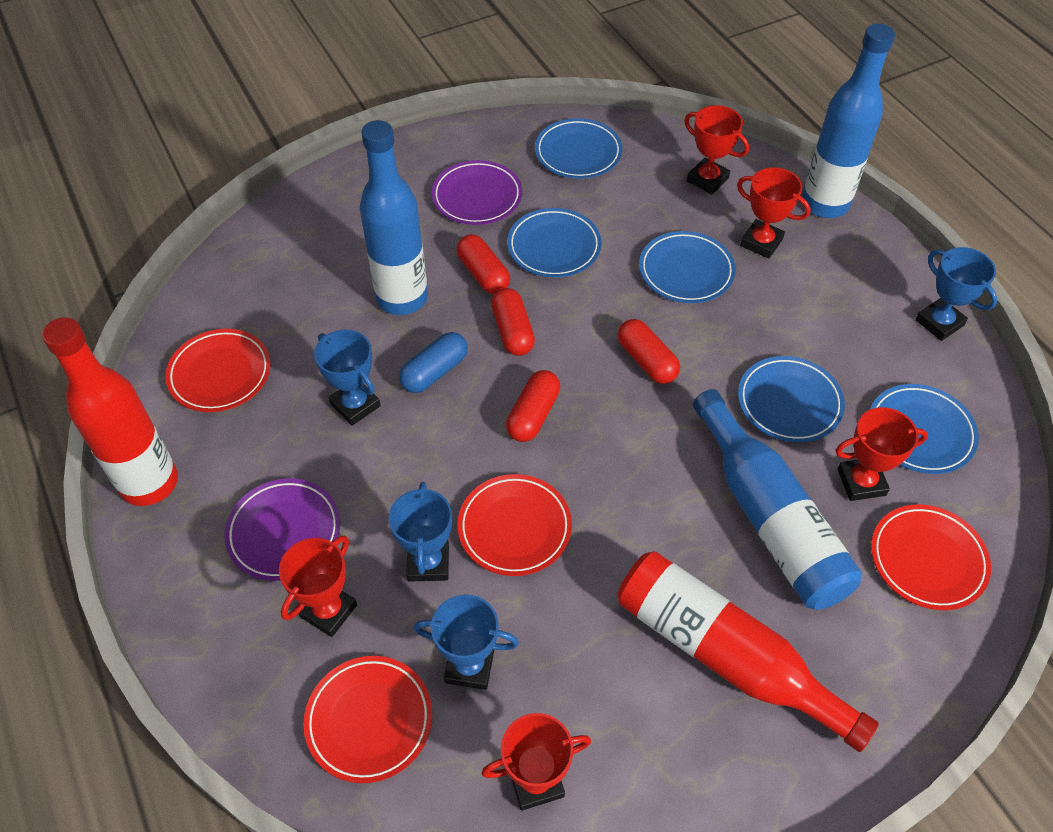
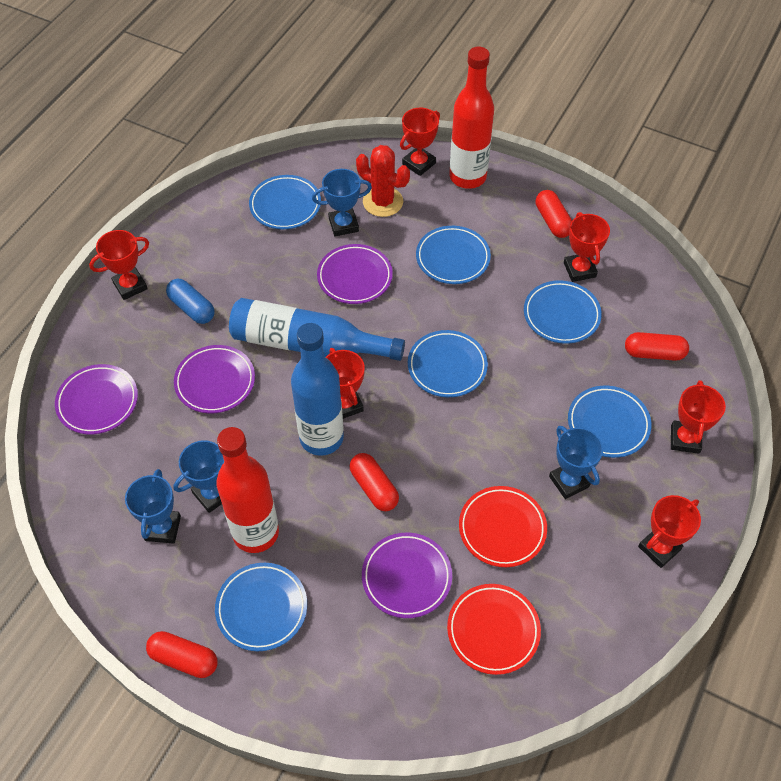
blue bottle: [360,120,428,315] [693,389,862,610] [802,24,895,218] = 3 -> [229,298,405,361] [291,323,344,456] = 2
blue plate: [507,208,601,278] [535,118,622,179] [639,231,736,303] [738,356,845,443] [870,384,979,474] = 5 -> [215,563,307,651] [249,175,321,229] [408,330,488,397] [416,226,491,284] [524,280,602,344] [568,386,652,458] = 6
purple plate: [224,479,340,581] [432,160,522,225] = 2 -> [55,364,138,434] [174,345,255,413] [317,244,393,304] [362,533,452,618] = 4
red cactus: none = 0 -> [356,145,410,217] = 1
red plate: [165,329,271,412] [303,656,432,783] [458,474,572,576] [871,504,991,610] = 4 -> [447,584,541,675] [459,486,547,567] = 2
red trophy: [279,535,357,637] [481,713,591,811] [684,105,749,194] [737,167,811,259] [835,407,928,501] = 5 -> [89,230,149,300] [325,348,365,419] [400,108,440,176] [564,212,610,282] [638,495,701,568] [671,380,726,454] = 6

